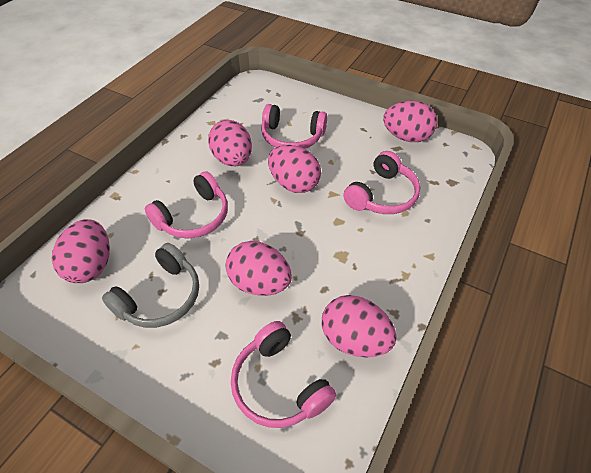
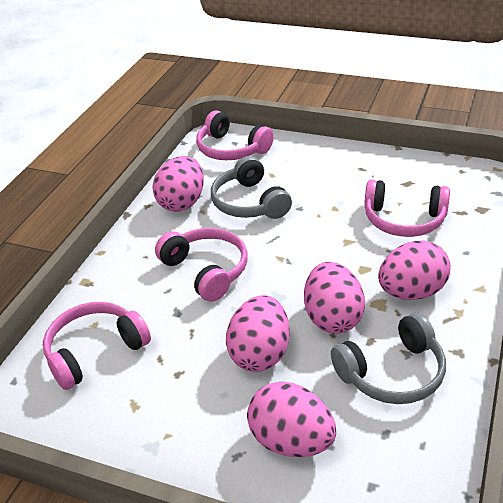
grey headphones: [102,243,199,328] = 1 -> [211,156,292,219] [331,313,446,404] = 2
pink egg: [51,219,110,283] [208,120,252,166] [226,241,292,296] [268,145,321,193] [322,295,397,357] [383,101,438,142] = 6 -> [153,156,204,212] [226,295,289,372] [247,382,336,457] [304,262,365,334] [378,240,451,300] = 5

